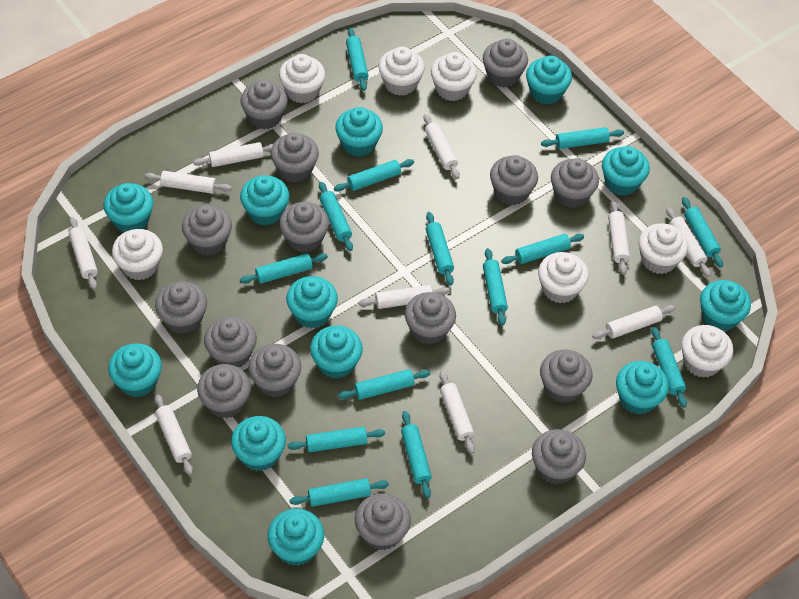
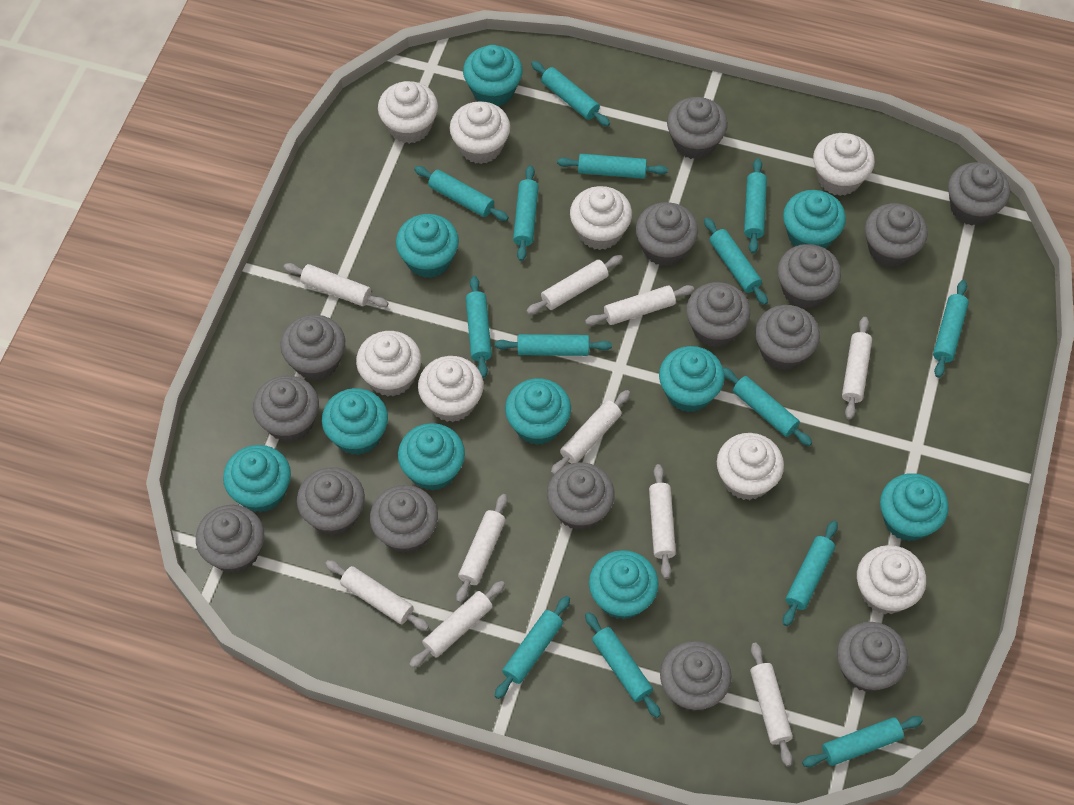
turquoise cupcake: [104,183,153,232] [108,343,162,397] [231,416,286,471] [240,175,289,226] [268,509,324,566] [286,276,338,328] [310,326,363,379] [335,107,383,157] [526,55,572,105] [602,146,650,196] [616,361,669,415] [700,280,751,331] = 12 -> [223,445,291,513] [322,388,388,455] [396,214,459,278] [398,423,465,491] [463,45,523,106] [505,378,571,445] [589,550,659,620] [659,346,725,412] [783,190,846,249] [880,473,949,541] = 10
white cupcake: [112,229,163,280] [279,54,325,103] [379,47,425,96] [431,52,477,101] [538,252,589,303] [639,223,688,274] [681,325,733,378] = 7 -> [356,331,421,397] [378,81,438,144] [418,356,484,422] [450,101,510,164] [570,186,632,250] [717,433,784,500] [813,133,875,196] [857,545,926,614] = 8

